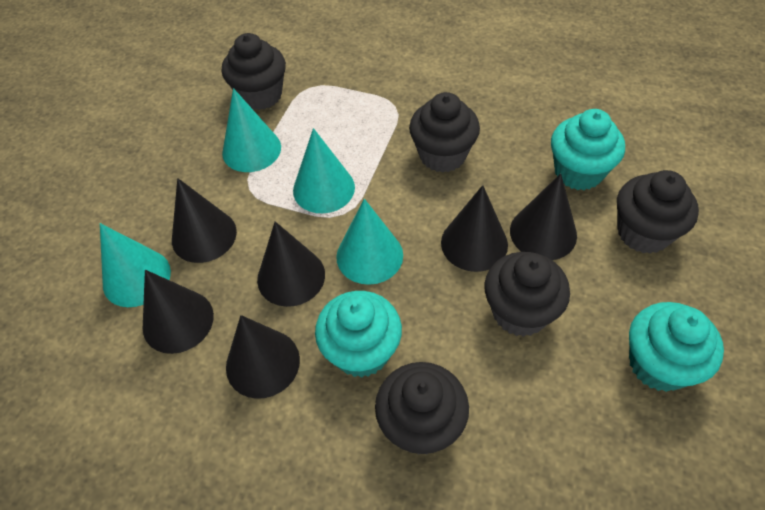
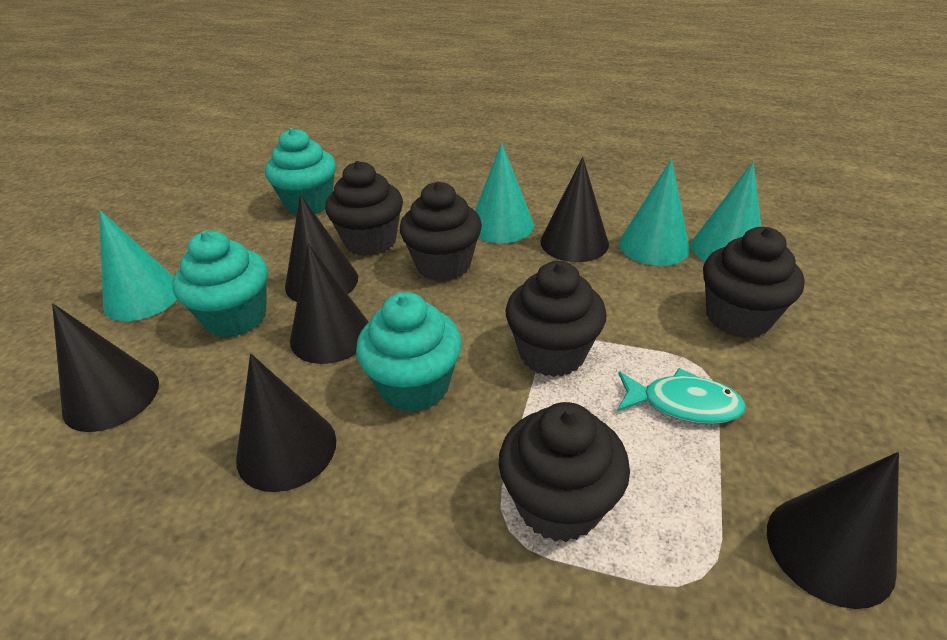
turquoise fish: none = 0 -> [617,368,746,424] = 1

